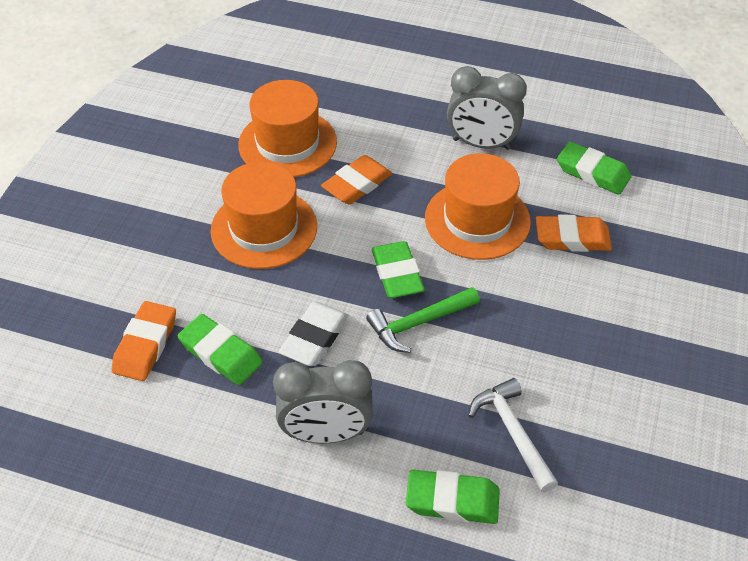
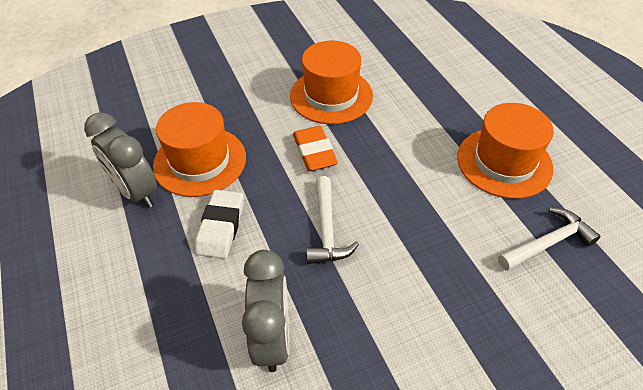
green eraser: [178,314,263,385] [372,241,425,298] [406,470,500,524] [557,142,631,195] = 4 -> none = 0
green hammer: [366,287,480,353] = 1 -> none = 0
orange eraser: [112,301,176,381] [321,155,392,204] [536,214,612,252] = 3 -> [293,126,338,171] = 1
white hammer: [468,378,558,493] = 1 -> [306,176,359,264] [498,208,601,271] = 2

